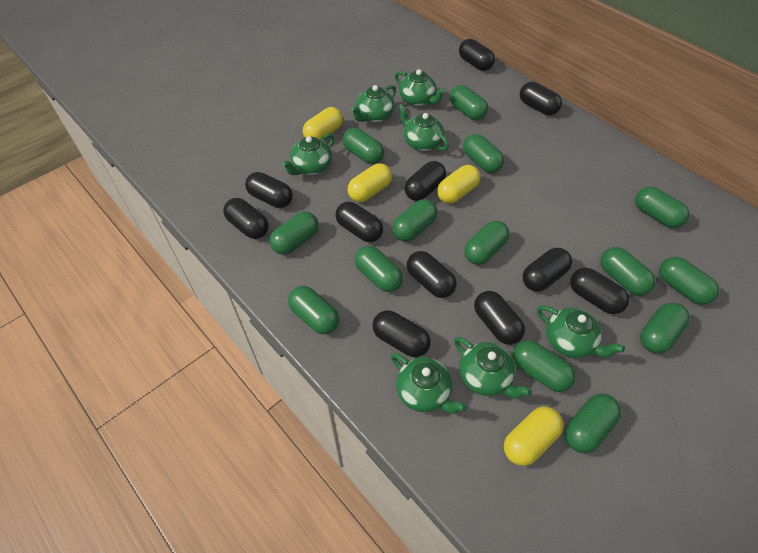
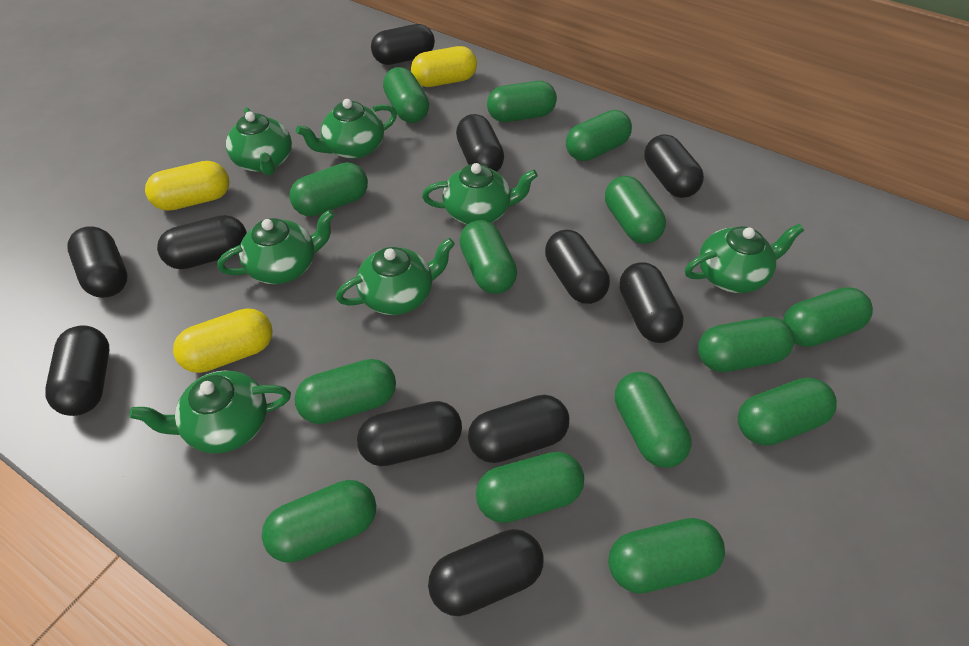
yellow capsule: [303,107,343,140] [348,163,392,202] [437,165,481,204] [504,406,564,466] = 4 -> [145,161,230,211] [173,308,273,373] [411,46,477,87] = 3

